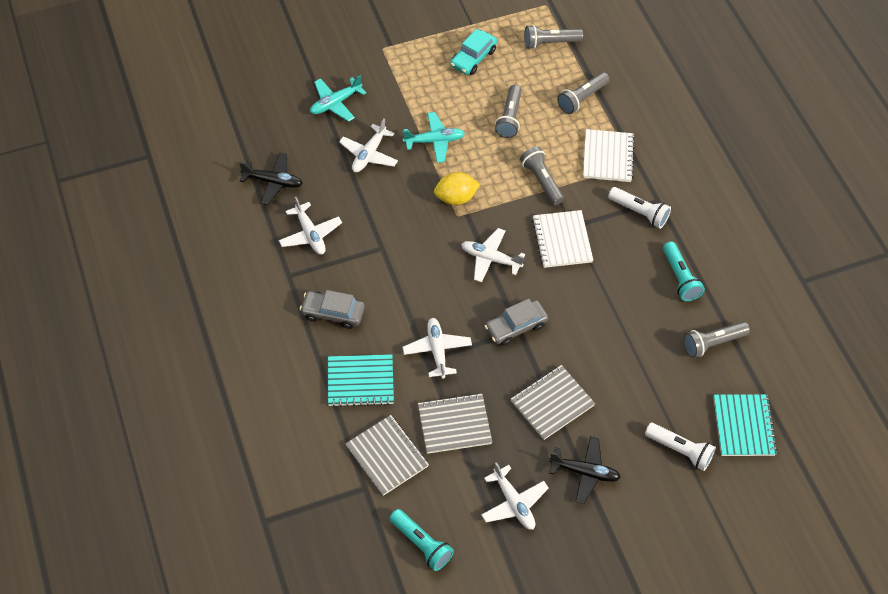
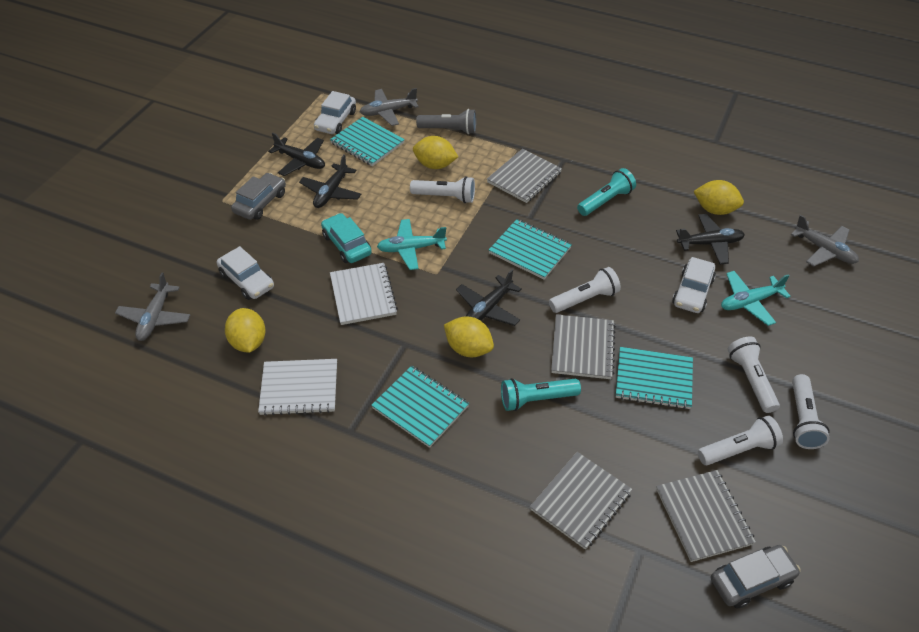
black plane: [239,152,303,205] [549,436,621,504] = 2 -> [268,133,325,176] [299,154,361,208] [456,269,522,326] [676,214,745,264] = 4
grey flashlight: [495,85,522,138] [520,147,564,205] [524,25,583,49] [557,72,609,114] [683,322,750,358] = 5 -> [416,109,476,134] = 1
grey notebook: [345,415,429,496] [418,393,492,454] [511,365,595,440] = 3 -> [487,149,562,203] [530,452,632,550] [551,314,616,379] [656,470,756,562] = 4
grey plane: none = 0 -> [115,272,190,341] [360,88,419,126] [791,215,859,266] = 3
turquoise notebook: [328,354,394,407] [713,394,777,456] = 2 -> [330,117,405,166] [371,366,469,448] [489,219,572,279] [616,347,693,410] = 4
white car: none = 0 -> [217,246,274,300] [314,91,356,134] [672,257,716,313] = 3
white flashlight: [608,187,671,229] [645,423,716,471] = 2 -> [410,176,475,203] [549,267,621,313] [698,416,783,465] [728,337,780,413] [792,374,829,449] = 5
white plane: [279,197,342,255] [339,118,398,172] [403,318,472,379] [461,228,525,283] [481,462,549,530] = 5 -> none = 0
yellow lemon: [434,172,480,205] = 1 -> [225,308,266,353] [413,136,458,169] [444,317,494,357] [693,180,744,215] = 4

